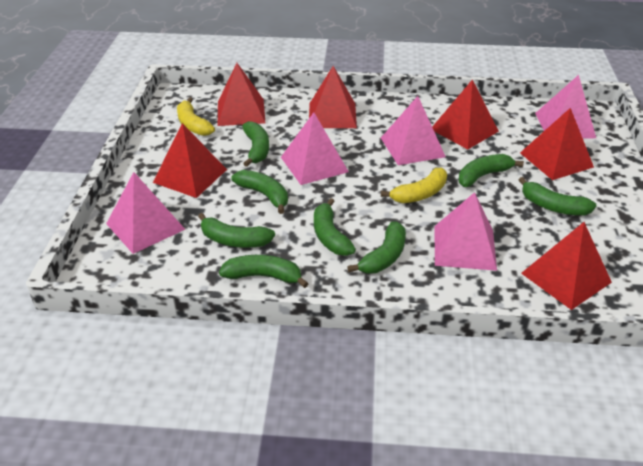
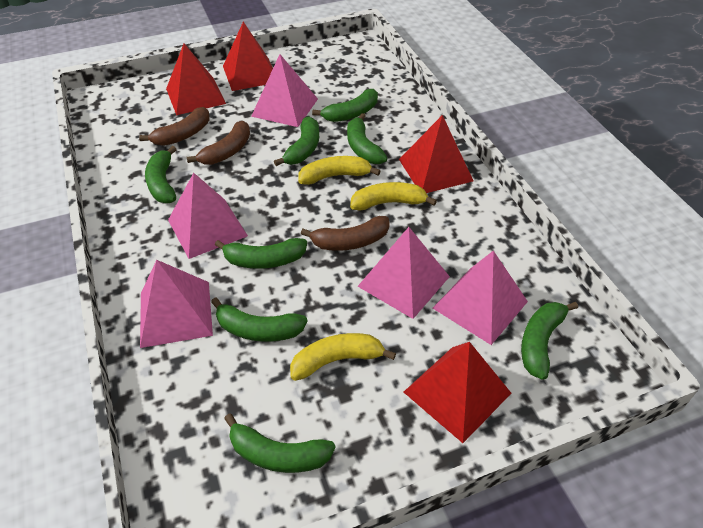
brown banana: none = 0 -> [139,107,210,146] [187,121,250,165] [301,216,390,251] = 3
red pyramid: [153,123,227,198] [218,63,265,126] [309,66,357,128] [432,79,499,149] [520,108,594,180] [521,222,612,310] = 6 -> [166,43,226,115] [223,22,273,91] [399,115,473,193] [404,342,511,443] = 4
yellow banana: [177,97,215,136] [381,168,447,203] = 2 -> [290,333,396,381] [298,156,380,185] [350,182,437,211] = 3

